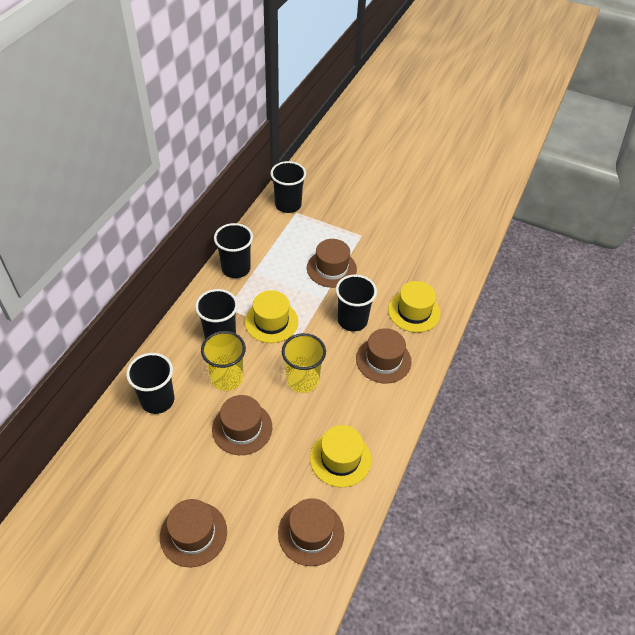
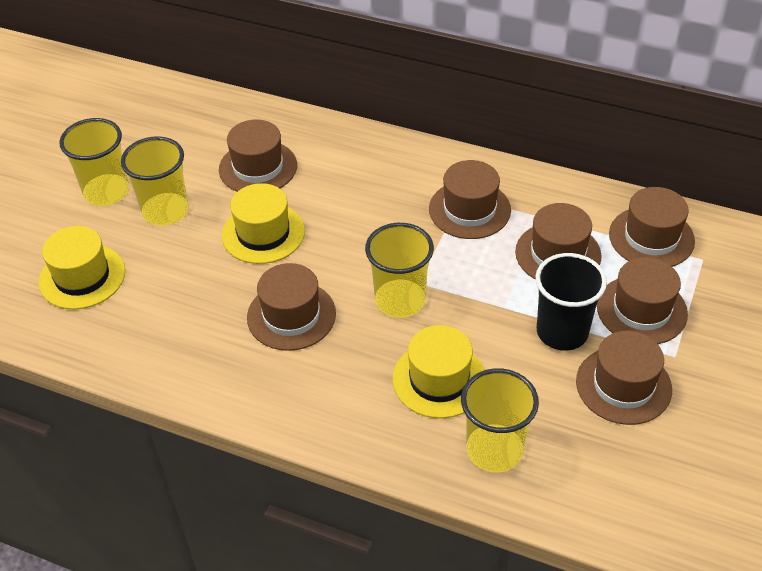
black cup: [126,353,174,414] [195,289,238,339] [214,223,253,278] [270,161,306,213] [336,275,377,331] = 5 -> [535,253,607,351] = 1
brown hat: [160,499,227,567] [212,395,272,455] [278,498,344,566] [307,239,357,288] [356,328,412,383] = 5 -> [219,119,297,192] [247,263,336,351] [429,160,511,239] [515,203,601,280] [576,331,672,425] [597,257,688,344] [609,187,695,267] = 7
yellow cup: [201,331,246,391] [282,333,326,393] = 2 -> [59,118,129,206] [121,136,188,226] [365,223,434,318] [461,368,539,473] = 4

